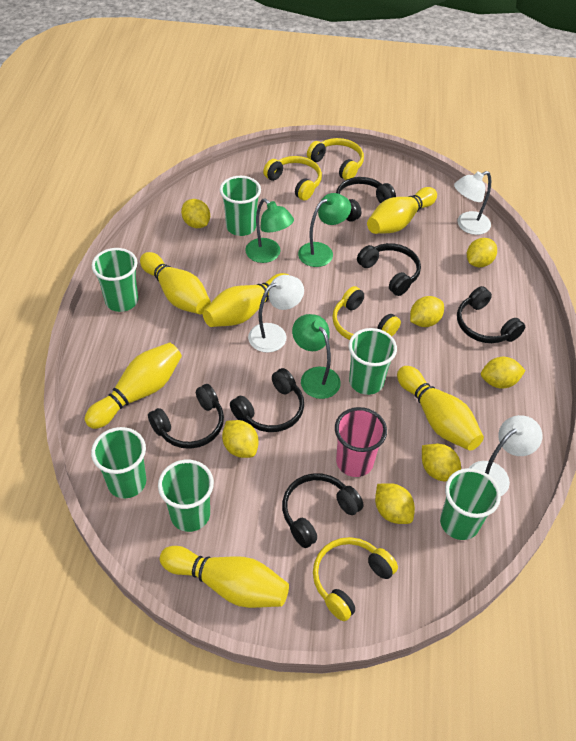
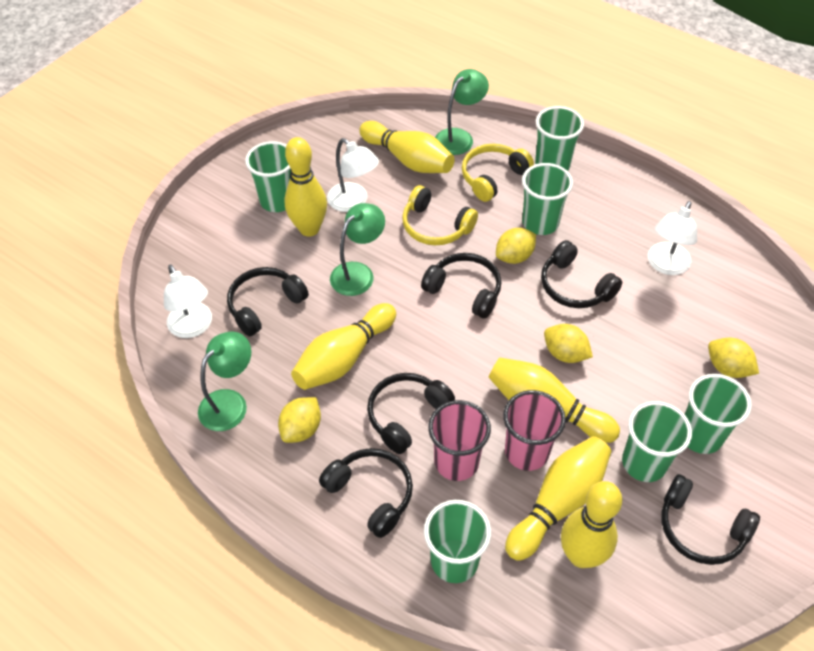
pink cup: [335,407,387,477] = 1 -> [428,400,491,481] [503,390,566,471] = 2
yellow headphones: [263,156,322,201] [307,138,364,180] [313,537,398,621] [332,286,401,340] = 4 -> [402,185,478,245] [462,144,534,202] = 2
yellow lemon: [181,199,210,228] [222,420,259,458] [375,483,415,524] [410,296,444,327] [422,444,461,482] [467,238,497,267] [481,357,526,389] = 7 -> [278,397,321,443] [496,228,536,264] [544,324,593,363] [708,337,759,378] = 4

